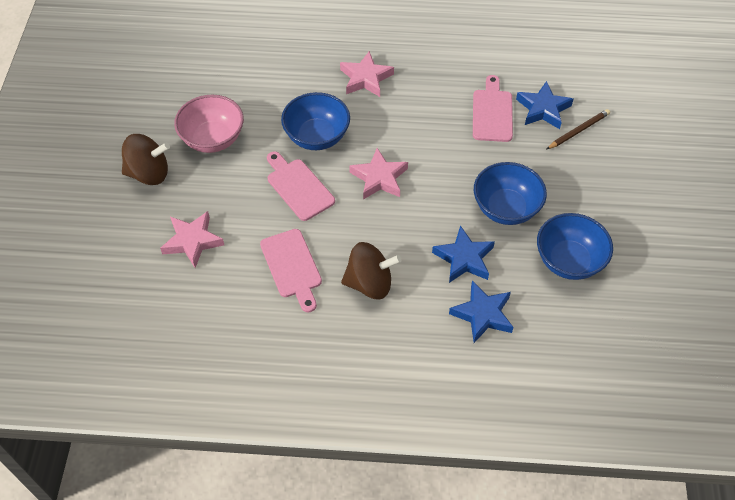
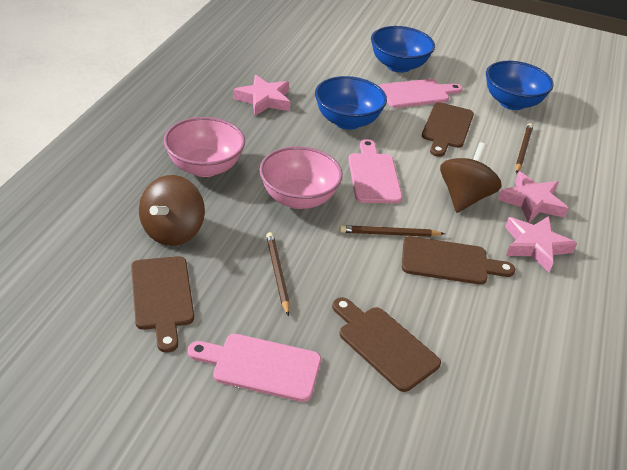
blue star: [432,225,495,283] [449,281,513,343] [516,81,573,129] = 3 -> none = 0
brown cutting board: none = 0 -> [131,256,194,353] [332,297,441,392] [402,236,515,285] [422,102,474,157] = 4
brown pencil: [547,109,610,149] = 1 -> [266,232,290,316] [340,225,445,237] [515,123,533,174] = 3
pink bowl: [174,95,244,153] = 1 -> [164,117,245,177] [259,146,343,209] = 2

